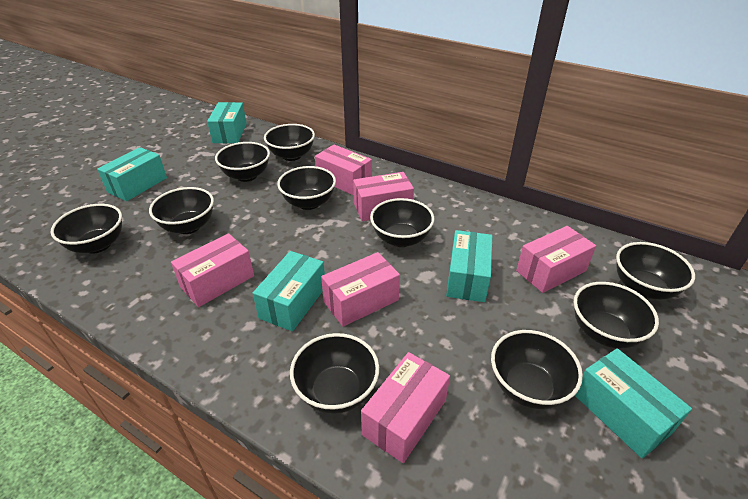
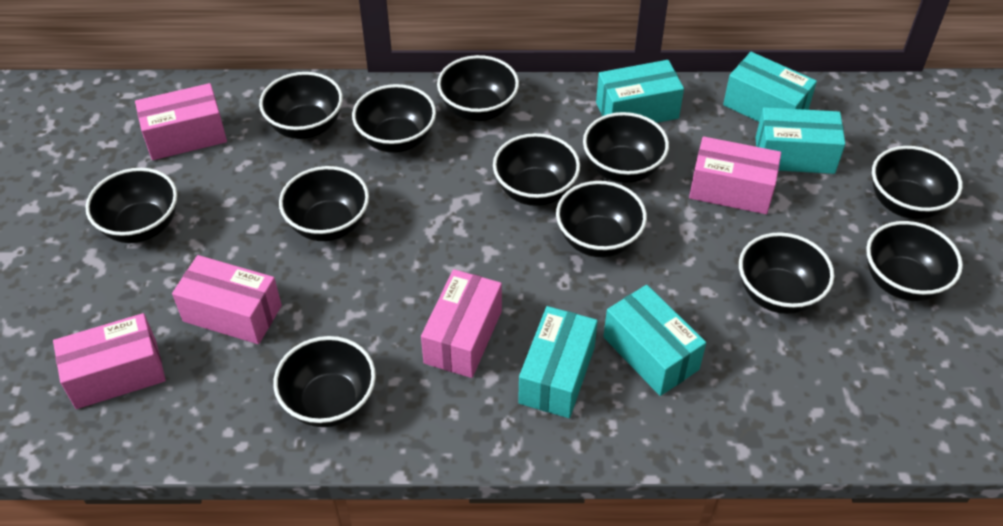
black bowl: [50,204,122,254] [149,187,214,234] [215,142,270,182] [264,124,315,161] [277,166,336,210] [290,333,379,414] [370,198,434,247] [491,330,583,409] [574,282,659,349] [616,242,695,300] = 10 -> [86,168,177,243] [259,72,343,139] [273,336,376,427] [279,166,369,241] [352,84,436,153] [437,55,519,121] [493,133,580,206] [556,181,647,257] [583,112,669,183] [739,232,834,314] [866,221,963,301] [872,146,962,219] = 12
pink box: [171,233,254,307] [315,145,372,195] [321,252,400,327] [353,172,414,221] [361,352,450,463] [516,226,596,293] = 6 -> [53,313,166,409] [135,83,227,160] [172,255,282,344] [421,269,502,378] [689,136,781,214] = 5

